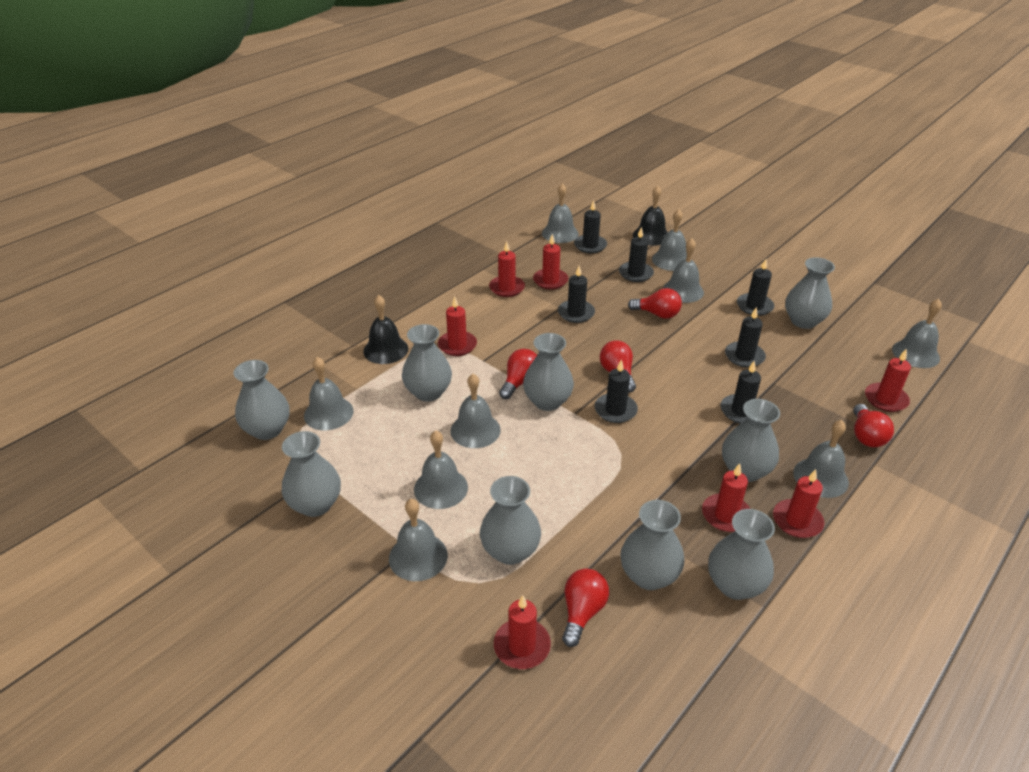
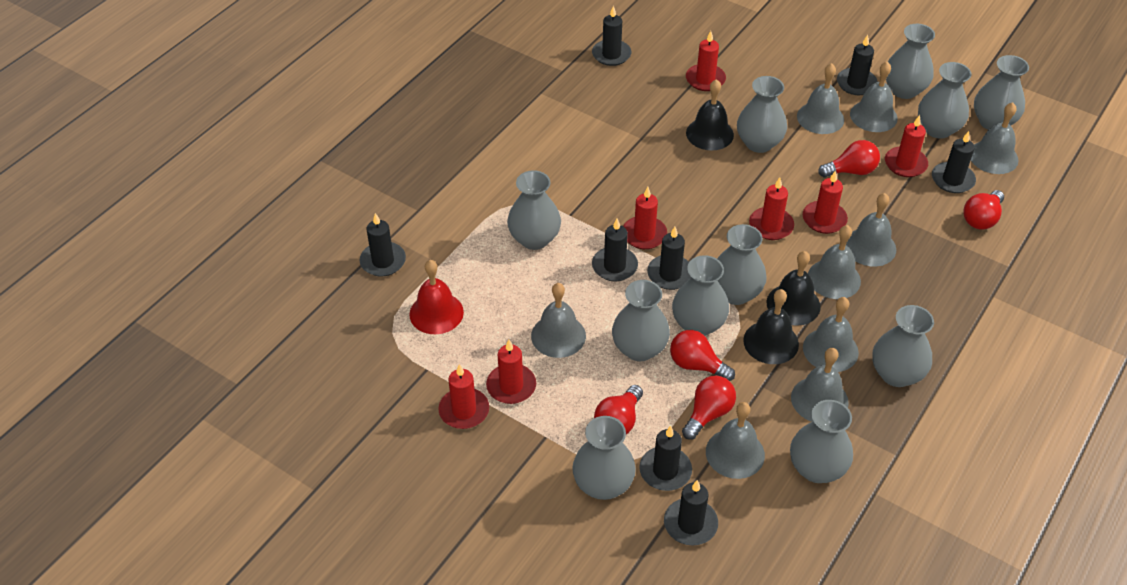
black bell: [363,295,408,364] [633,186,668,246] = 2 -> [686,79,734,150] [743,289,799,364] [767,251,821,326] = 3
black candle: [558,266,595,323] [574,200,607,253] [594,359,638,423] [619,227,654,282] [721,361,761,424] [725,307,766,368] [737,259,774,316] = 7 -> [360,213,406,276] [592,5,631,66] [592,218,638,282] [639,426,692,491] [647,227,691,290] [664,480,718,545] [837,35,878,95] [932,131,976,193] = 8
grey vase: [234,360,289,440] [282,431,341,517] [402,324,452,402] [480,476,541,565] [523,333,574,411] [620,500,684,590] [708,509,775,600] [722,399,780,482] [785,257,835,329] = 9 -> [507,170,561,250] [572,416,636,500] [612,280,670,361] [672,255,729,336] [717,224,767,305] [737,76,787,153] [790,400,853,483] [872,305,934,387] [886,24,935,99] [918,62,972,139] [974,55,1029,130] = 11
red bell: none = 0 -> [410,260,464,334] = 1

